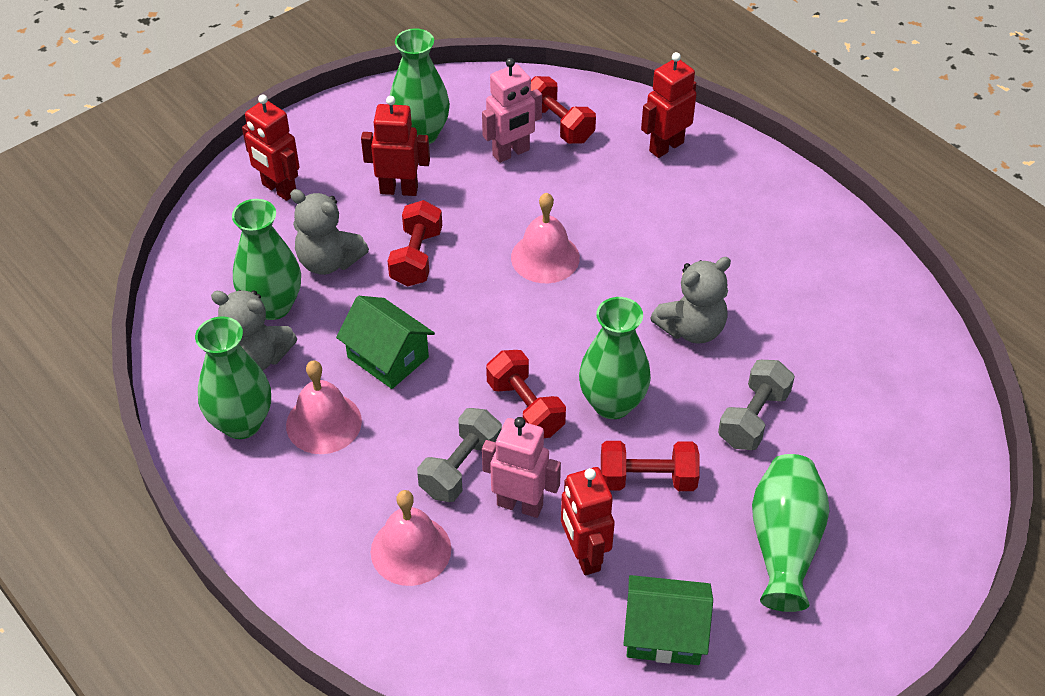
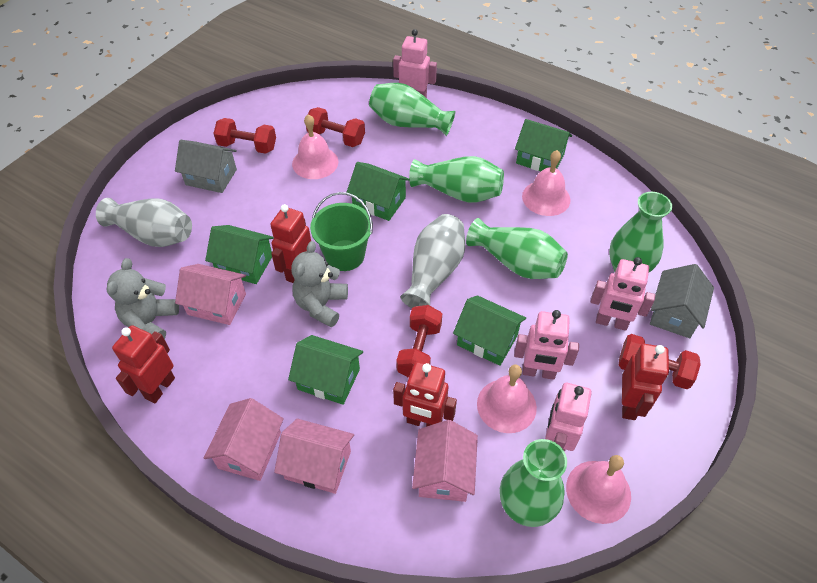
green bucket: none = 0 -> [310,192,373,271] = 1
green house: [336,296,435,389] [623,575,713,665] = 2 -> [205,225,274,284] [288,335,363,405] [346,162,410,221] [453,295,526,366] [515,119,572,171] = 5
grey dumbbell: [417,408,502,502] [718,360,795,450] = 2 -> none = 0
grey house: none = 0 -> [175,140,237,193] [650,264,714,338] = 2
grey teddy bear: [211,290,297,371] [290,189,369,275] [650,257,731,344] = 3 -> [106,258,179,339] [291,241,348,327] = 2
grey vase: none = 0 -> [96,198,192,247] [401,214,465,308] = 2
pink bell: [286,360,362,454] [371,490,451,586] [511,192,580,283] = 3 -> [292,114,338,179] [477,365,537,433] [522,150,570,216] [566,455,631,524] = 4
pink house: none = 0 -> [175,264,246,325] [204,398,284,481] [274,419,354,494] [412,420,478,502] = 4
pink robot: [482,58,542,163] [482,417,561,518] = 2 -> [393,29,437,98] [514,310,579,380] [545,383,592,452] [591,257,655,331] = 4

